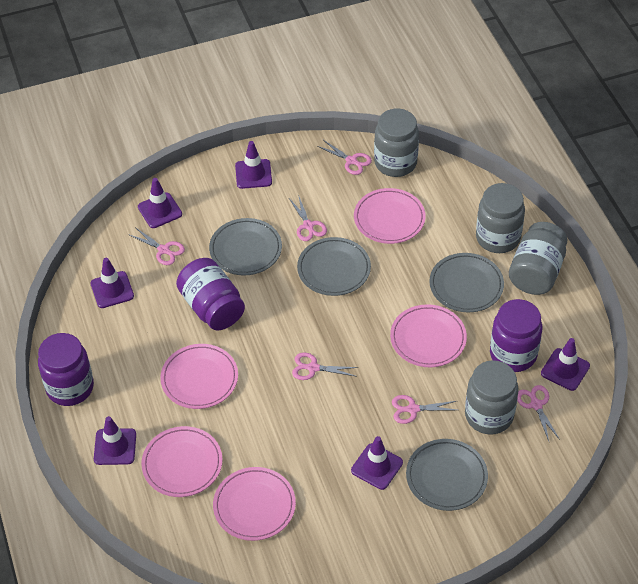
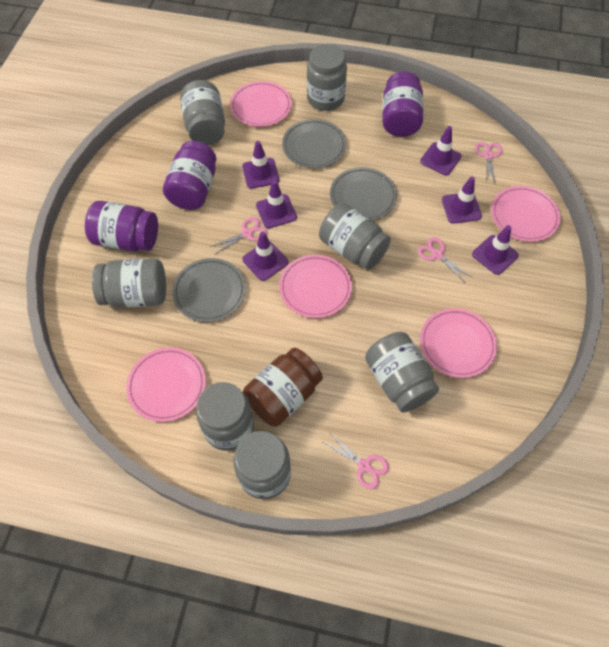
brown jar: none = 0 -> [243,348,323,427] = 1
grey jar: [374,109,419,177] [465,360,519,435] [476,183,525,253] [509,222,567,295] = 4 -> [92,259,166,307] [180,80,225,146] [196,382,254,451] [233,431,291,499] [307,44,347,111] [319,203,391,270] [365,332,439,413] = 7
grey plate: [209,218,282,275] [297,237,371,296] [406,439,488,511] [429,253,504,312] = 4 -> [172,258,246,322] [282,119,346,168] [330,167,397,221] = 3
pink scissors: [128,227,185,265] [290,195,327,241] [292,353,358,380] [317,140,372,175] [392,395,456,424] [517,385,560,441] = 6 -> [210,217,267,254] [323,432,389,489] [418,237,472,282] [475,142,502,185] = 4

